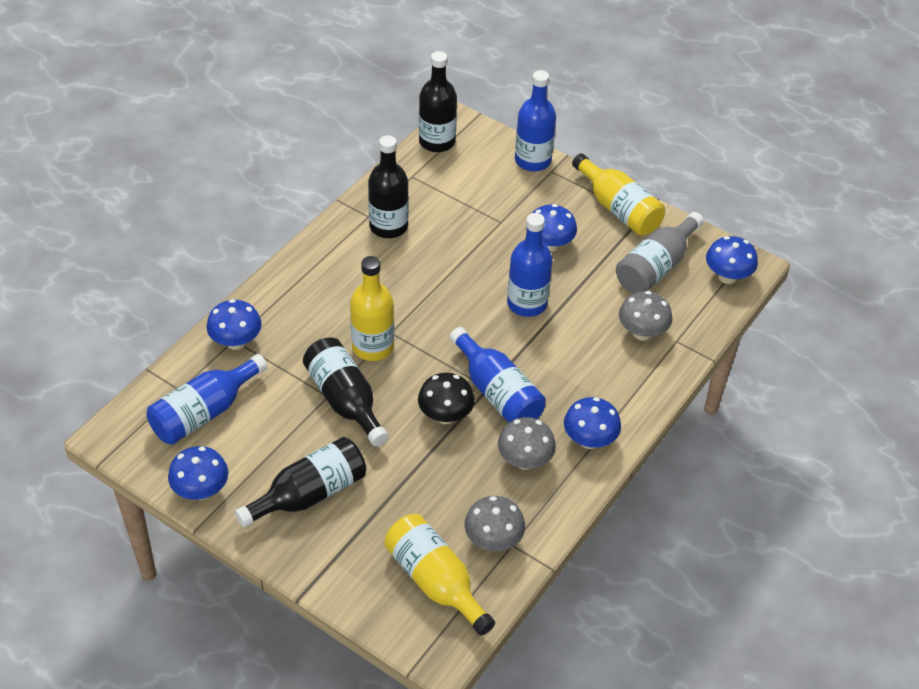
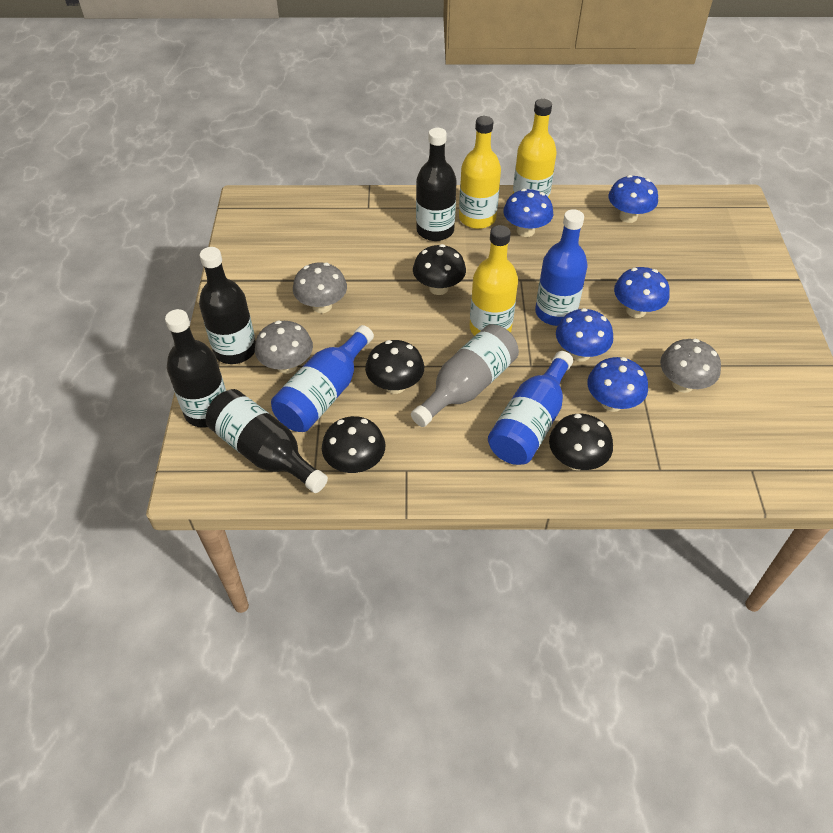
black mushroom: [418,373,475,424] = 1 -> [322,416,385,473] [365,340,424,394] [413,244,466,295] [549,414,613,470] = 4
blue bottle: [146,354,268,445] [450,327,546,423] [507,213,553,317] [515,70,556,171] = 4 -> [271,325,374,432] [488,351,573,465] [535,209,588,326] = 3

